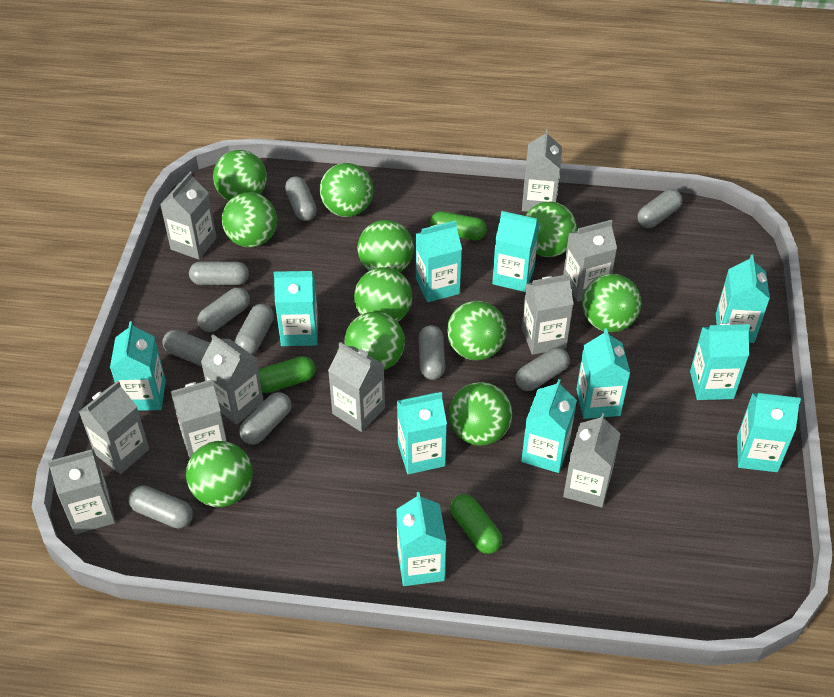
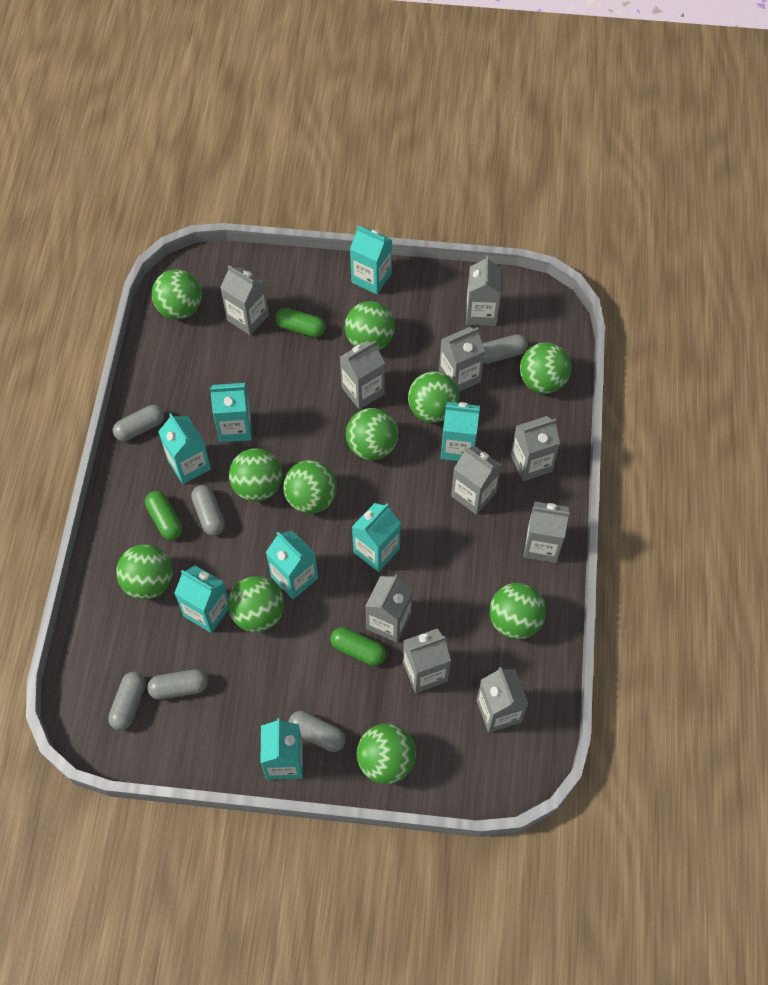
grey capsule: [129,485,193,529] [162,330,210,367] [189,261,249,285] [197,287,250,332] [235,304,274,355] [239,392,292,445] [285,176,317,221] [419,325,445,380] [515,348,570,391] [637,189,682,228] = 10 -> [108,672,146,731] [113,405,164,441] [147,669,208,700] [191,485,225,536] [289,711,346,752] [483,334,528,364] = 6
turquoise carton: [110,321,166,411] [274,271,318,346] [396,492,447,586] [397,392,447,474] [416,221,462,302] [492,211,539,292] [521,379,577,473] [576,328,630,419] [690,323,750,400] [716,254,770,343] [737,393,801,472] = 11 -> [158,413,211,484] [174,565,229,633] [210,383,252,442] [260,718,303,780] [266,530,318,599] [350,226,392,294] [352,503,401,572] [441,402,480,461] = 8

